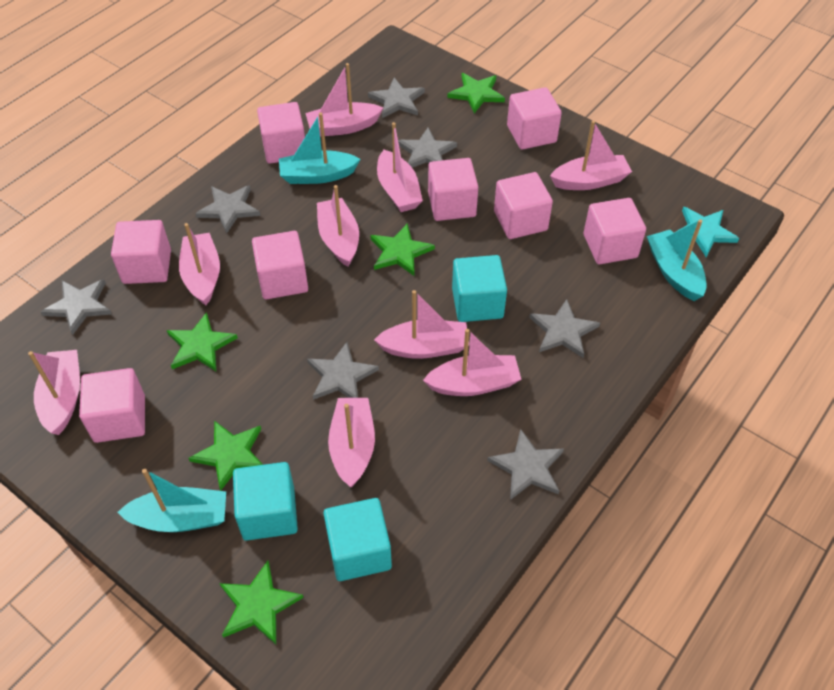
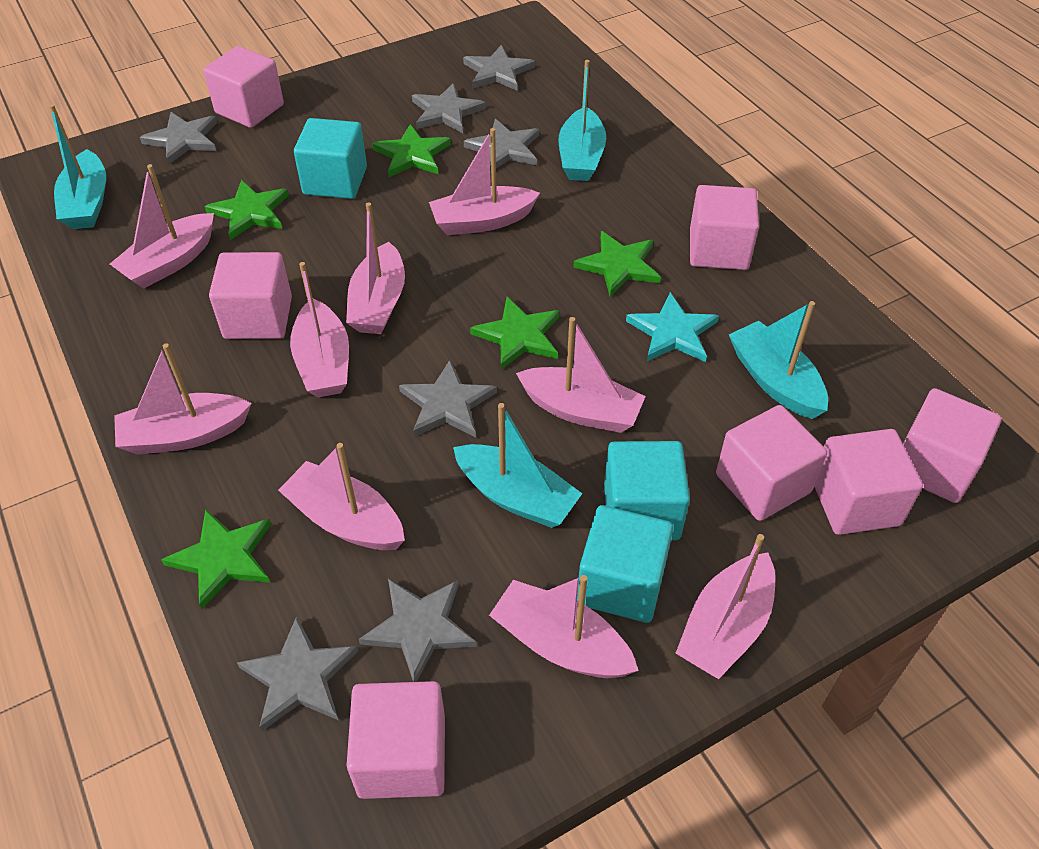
pink cube: [79,368,145,443] [111,220,171,284] [252,231,308,299] [257,102,305,164] [428,158,478,221] [494,172,553,239] [507,87,562,150] [584,198,646,264] = 8 -> [203,46,284,128] [209,252,292,339] [347,681,445,799] [690,185,759,270] [716,405,827,521] [814,429,923,535] [903,388,1001,503] = 7
turquoise boat: [118,469,226,532] [279,113,360,184] [647,219,706,301] = 3 -> [49,104,106,229] [453,403,582,528] [558,60,606,181] [729,301,828,419] = 4

